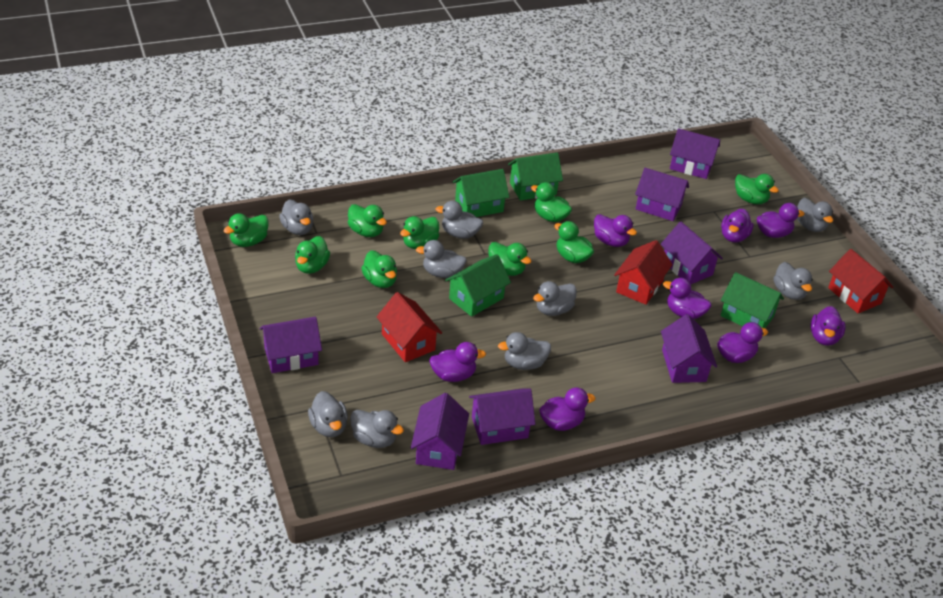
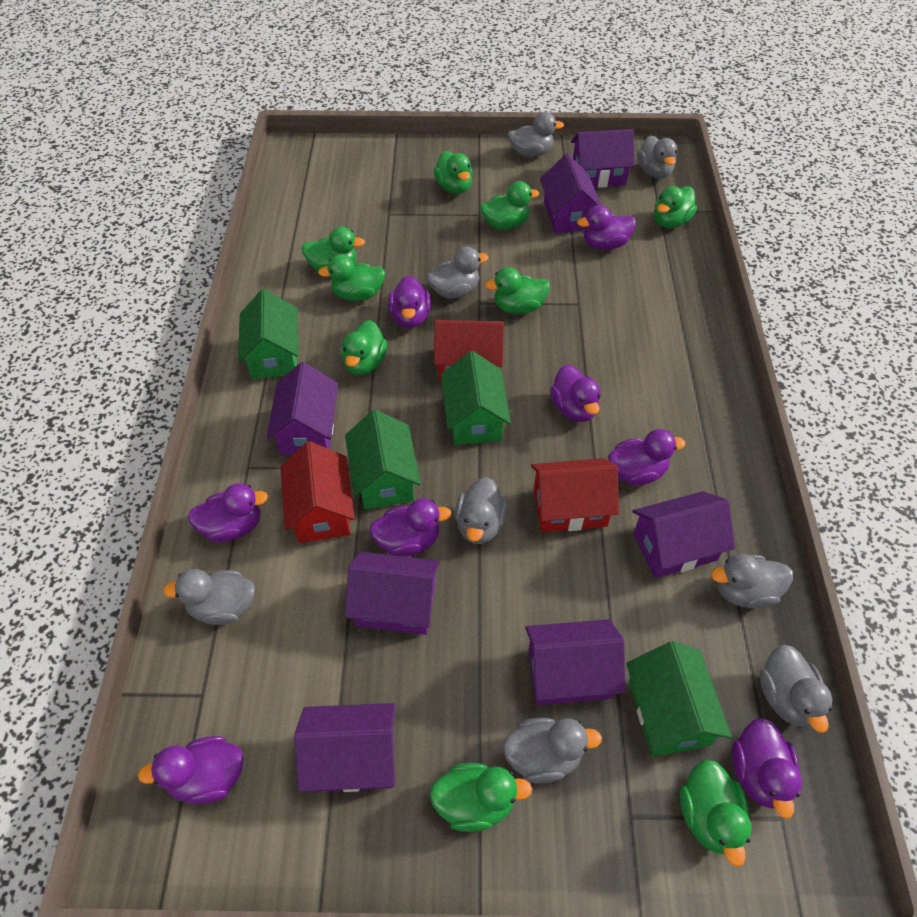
grey duck: [279,200,313,235] [308,391,348,437] [350,410,404,448] [416,240,467,278] [435,201,483,239] [498,332,551,370] [533,281,577,316] [774,262,813,300] [797,198,833,232] = 9 -> [163,569,255,625] [426,246,489,299] [455,477,508,544] [503,718,602,783] [508,112,564,157] [637,136,677,179] [711,554,793,609] [760,644,832,733] = 8

